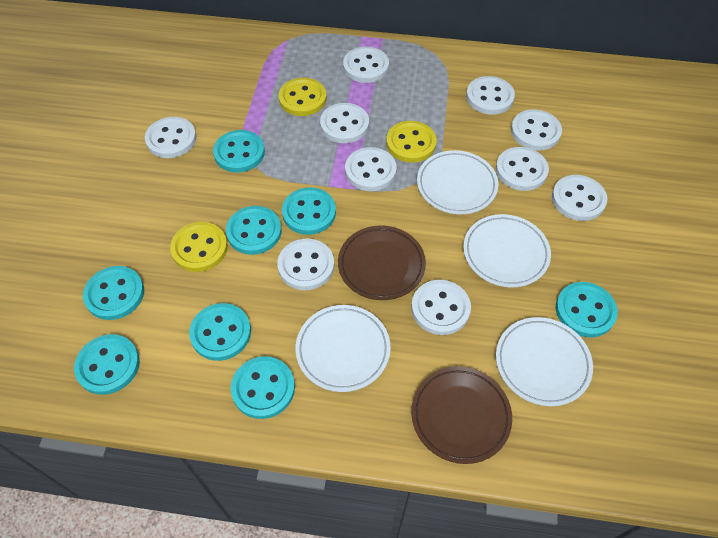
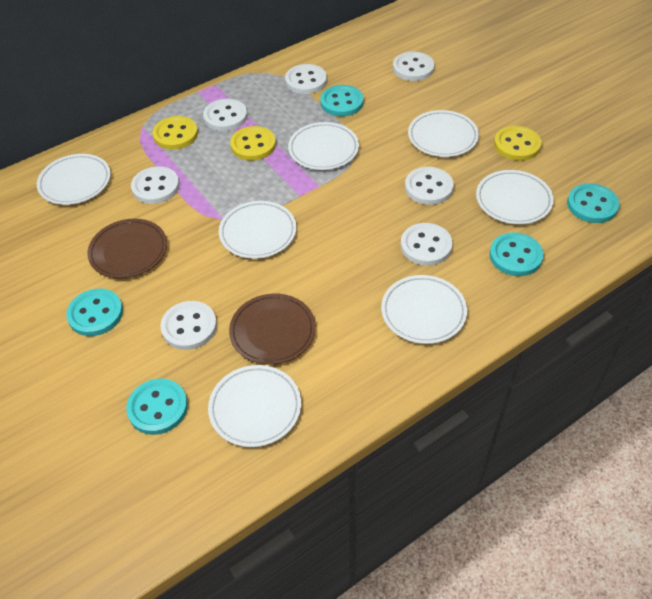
turquoise button: [74,334,140,395] [83,266,144,320] [189,303,251,361] [213,130,265,173] [226,206,282,255] [231,356,295,419] [282,187,336,235] [556,282,618,337] = 8 -> [66,289,123,336] [126,379,188,435] [320,85,364,117] [489,233,544,276] [567,183,620,223] = 5
white button: [145,117,197,158] [277,239,334,290] [320,103,369,143] [343,47,389,83] [345,147,397,191] [411,280,471,335] [466,76,515,115] [496,147,549,191] [511,109,562,150] [552,175,607,221] = 10 -> [131,166,180,204] [160,301,217,350] [203,99,248,131] [285,64,327,94] [393,52,434,81] [401,223,453,266] [405,167,454,205] = 7
white plate: [296,305,391,392] [417,150,498,214] [463,214,551,287] [496,317,593,406] = 4 -> [37,154,111,205] [208,365,301,447] [219,201,296,259] [288,122,359,170] [381,275,467,344] [408,110,479,157] [476,170,554,224] = 7

